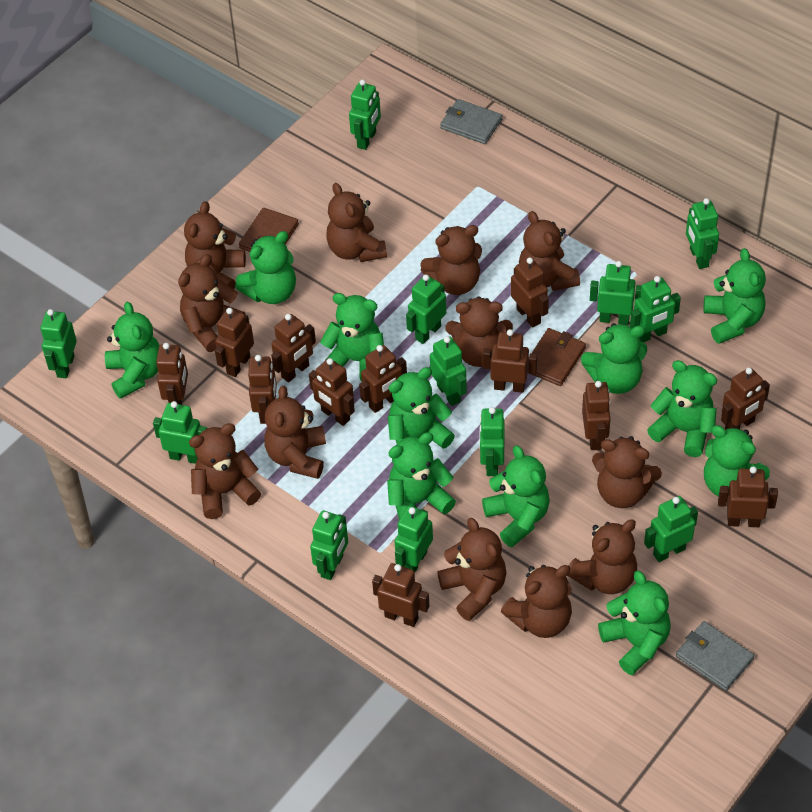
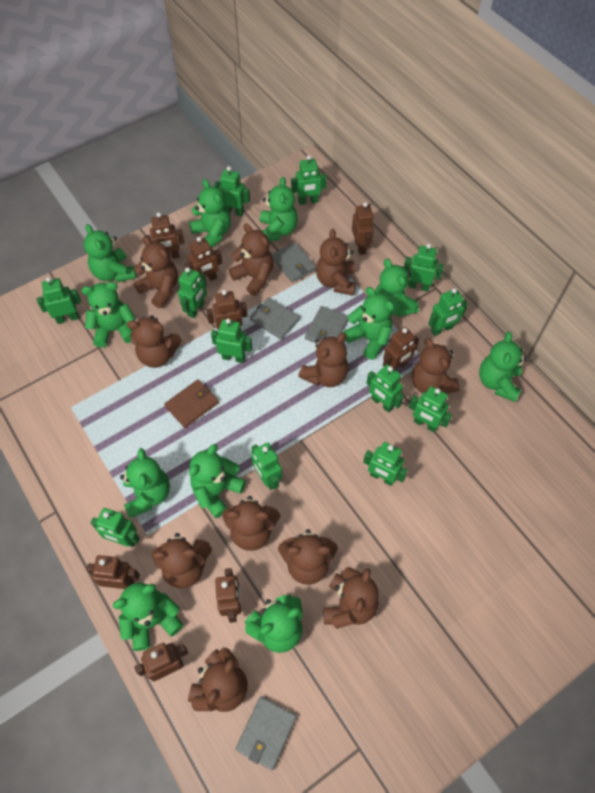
brown robot: [156,343,188,405] [215,308,254,377] [248,355,277,424] [271,314,316,382] [309,358,355,426] [359,345,407,413] [372,563,429,627] [483,329,537,393] [511,257,549,327] [582,381,611,450] [718,466,778,527] [721,367,770,429] = 12 -> [87,555,140,589] [134,643,188,681] [145,212,185,259] [185,237,222,281] [206,290,248,330] [215,568,241,623] [352,202,374,255] [383,327,419,370] = 8
brown teddy bear: [178,254,246,352] [184,201,246,289] [189,423,261,519] [264,386,326,479] [327,183,387,262] [420,225,482,295] [437,518,506,621] [446,296,513,367] [501,565,572,638] [519,211,580,291] [567,519,637,594] [592,436,662,508] = 12 -> [127,315,181,368] [134,237,178,308] [152,533,212,588] [188,648,248,712] [222,496,280,551] [229,224,274,296] [278,529,338,585] [298,333,348,387] [316,229,356,296] [323,567,378,629] [412,338,460,394] = 11
brown wallet: [239,208,299,252] [528,328,586,386] = 2 -> [164,379,219,428] = 1
grey wallet: [440,99,502,144] [676,621,754,691] = 2 -> [236,697,297,770] [250,297,300,340] [272,242,316,283] [305,306,349,343] = 4

